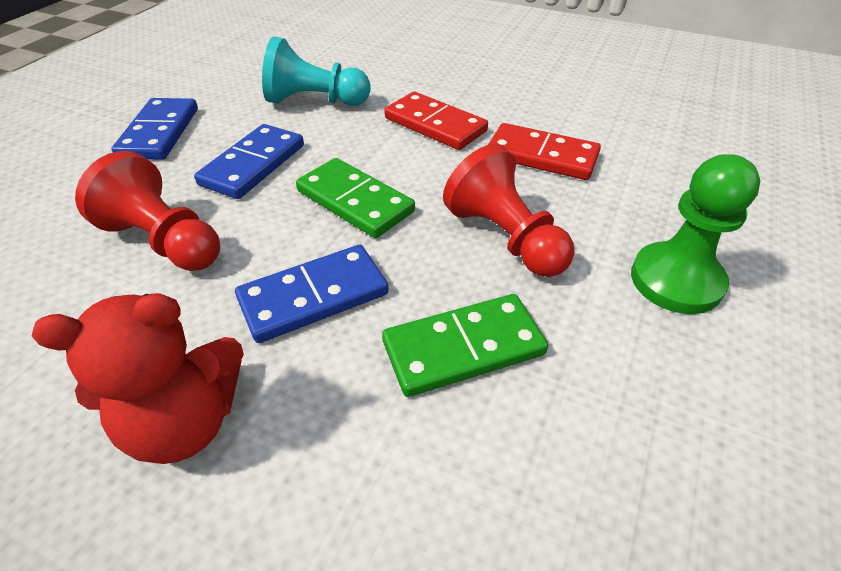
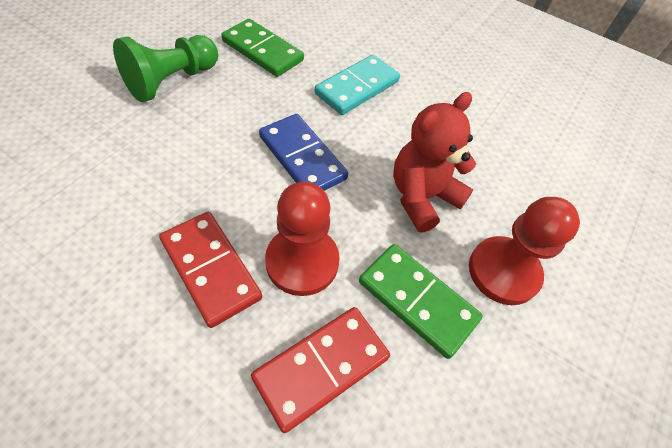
blue domino: [111,98,198,160] [194,124,304,199] [235,245,389,343] = 3 -> [259,114,348,191] = 1
turquoise domino: none = 0 -> [315,55,400,115] = 1
turquoise pawn: [262,36,370,106] = 1 -> none = 0

